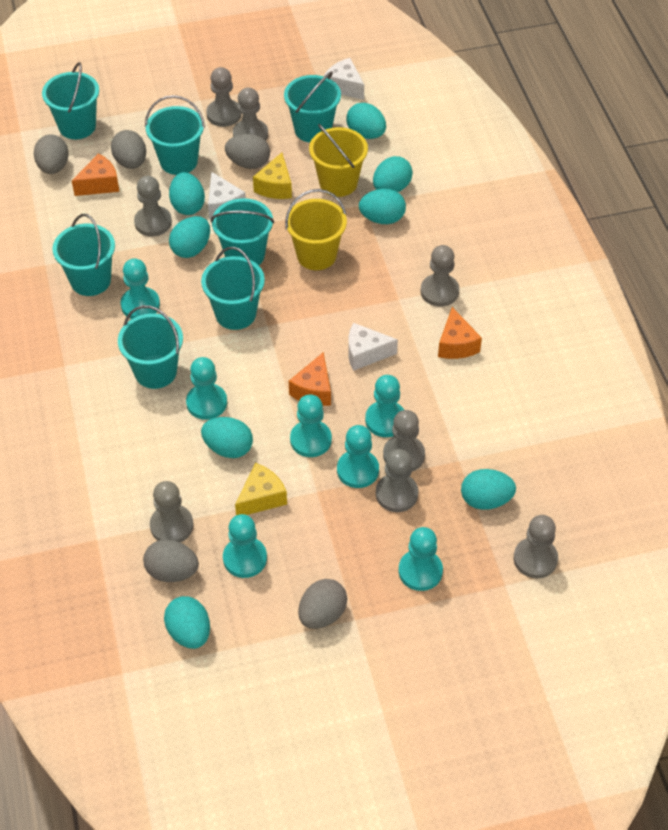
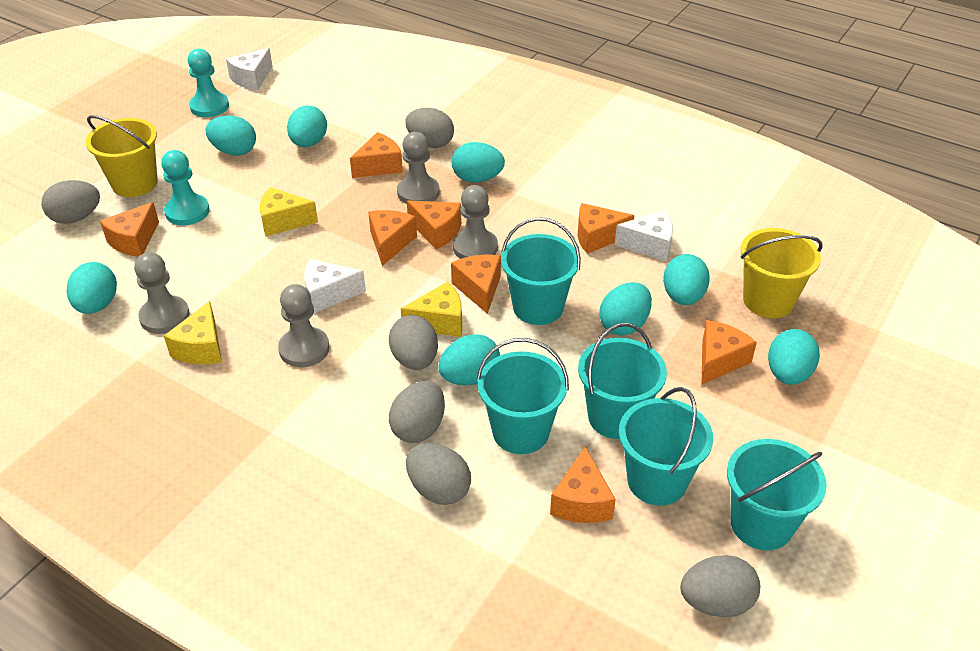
grey egg: [34,134,69,174] [111,130,146,169] [143,540,199,582] [225,134,270,169] [298,579,347,629] = 5 -> [41,180,100,224] [389,315,438,370] [389,381,445,443] [405,108,454,148] [406,443,471,505] [680,555,760,617] = 6
grey pawn: [134,176,172,236] [150,481,193,542] [206,67,242,127] [233,87,268,140] [376,449,418,512] [383,410,425,471] [421,245,459,307] [514,515,558,579] = 8 -> [134,252,190,334] [278,284,330,367] [397,132,440,204] [453,185,498,259] = 4
orange cheese: [72,153,120,196] [289,352,331,406] [438,307,482,359] = 3 -> [100,202,159,257] [350,132,403,178] [368,210,417,266] [407,200,461,249] [451,254,501,314] [550,446,616,523] [578,203,635,254] [701,320,757,385] = 8
turquoise bucket: [42,62,99,139] [52,214,115,296] [118,305,183,389] [145,95,205,175] [201,247,265,330] [211,198,274,265] [284,71,341,143] = 7 -> [476,338,569,454] [501,217,581,325] [578,323,667,439] [619,387,713,506] [727,439,827,550] = 5
turquoise pawn: [121,258,160,319] [186,357,227,420] [223,514,267,578] [290,394,332,457] [337,425,379,488] [365,375,404,437] [398,527,443,591] = 7 -> [161,150,210,225] [188,49,229,117] = 2
yellow cheese: [235,463,287,515] [253,152,292,199] = 2 -> [164,301,222,364] [260,187,318,236] [401,282,462,337] = 3

